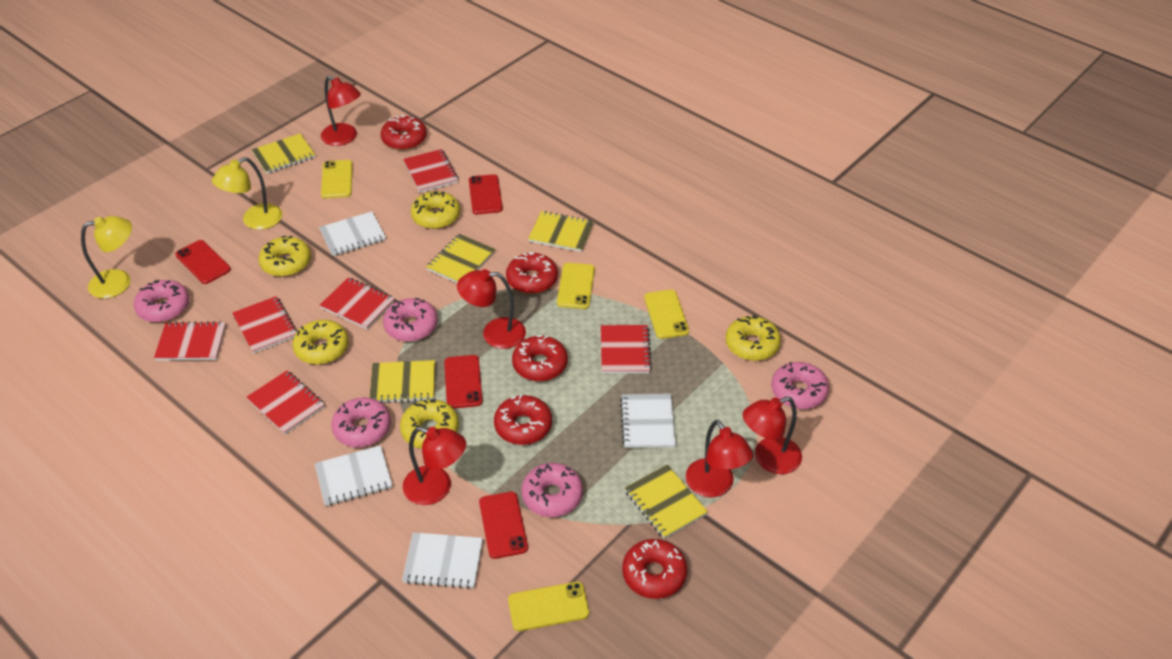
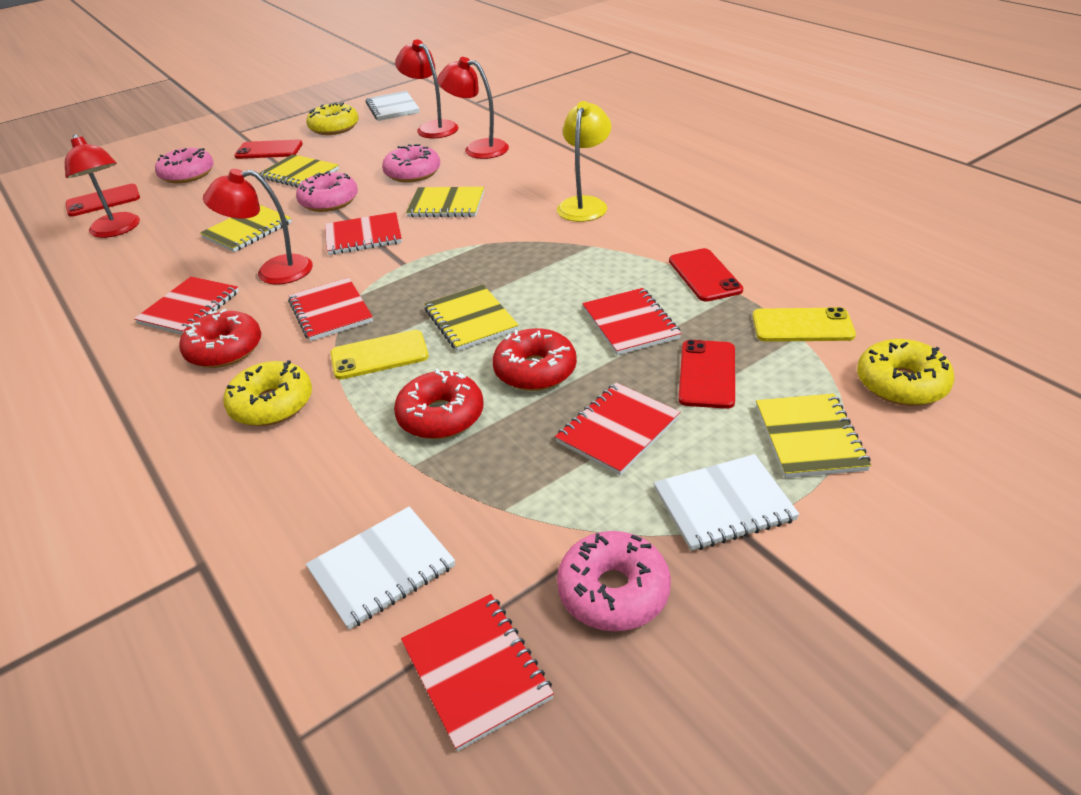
pink donut: [134,280,189,322] [331,397,391,447] [383,298,438,342] [521,463,583,517] [771,362,829,409] = 5 -> [155,148,214,184] [296,171,358,212] [382,144,440,183] [557,531,671,631] = 4
red donut: [381,115,427,150] [494,395,552,445] [506,252,558,294] [512,335,568,381] [622,539,687,599] = 5 -> [179,308,261,368] [394,368,484,439] [493,328,577,391] = 3
red lamp: [321,76,361,146] [403,427,466,505] [457,269,526,349] [686,420,753,498] [743,397,802,474] = 5 -> [65,134,140,238] [203,169,313,285] [395,40,458,138] [437,57,509,159] = 4
white notebook: [315,445,392,506] [319,212,386,256] [402,532,483,589] [620,394,676,448] = 4 -> [306,506,455,630] [366,91,420,121] [654,454,799,551] = 3
yellow donut: [259,236,311,277] [292,320,349,365] [400,399,459,449] [411,191,460,229] [726,316,781,361] = 5 -> [223,360,312,426] [306,102,359,135] [857,339,955,406] = 3
yellow lamp: [81,216,132,299] [212,157,282,230] = 2 -> [557,101,611,222] = 1
yellow phone: [321,160,353,198] [508,582,589,631] [557,263,595,309] [644,290,689,339] = 4 -> [330,330,429,380] [752,307,856,342] = 2

